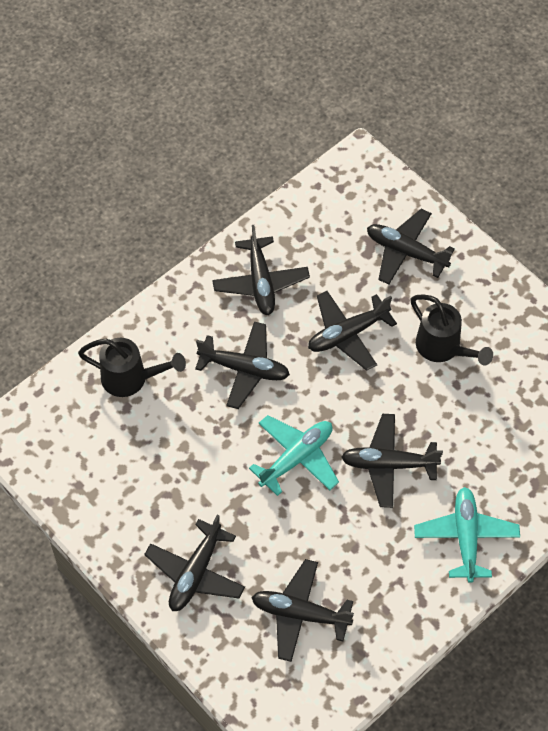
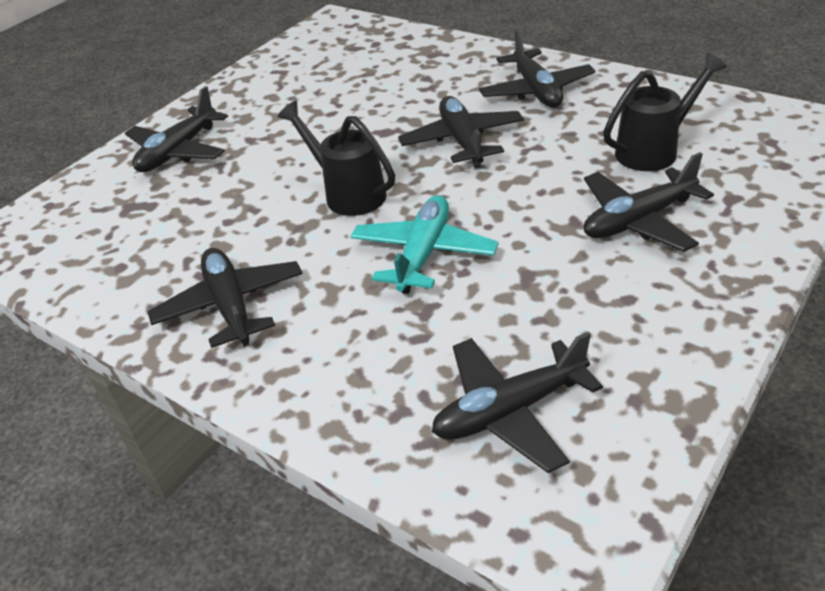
black plane: [144,514,245,611] [195,322,290,409] [212,225,310,315] [251,559,354,662] [308,291,397,371] [341,414,443,508] [367,209,455,284] = 7 -> [125,86,228,172] [147,248,303,348] [398,96,524,168] [432,332,603,473] [479,29,595,107] [584,152,714,252] = 6
turquoise plane: [249,415,339,496] [414,487,520,583] = 2 -> [350,195,499,294] = 1

